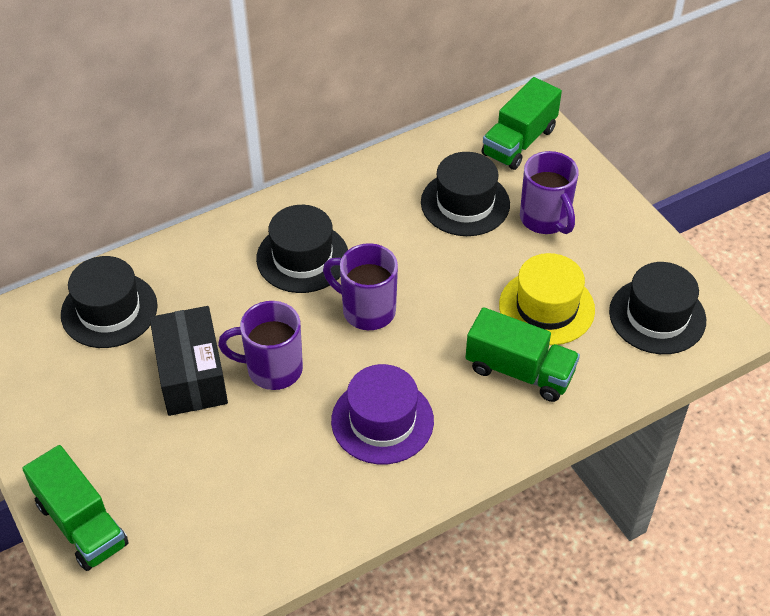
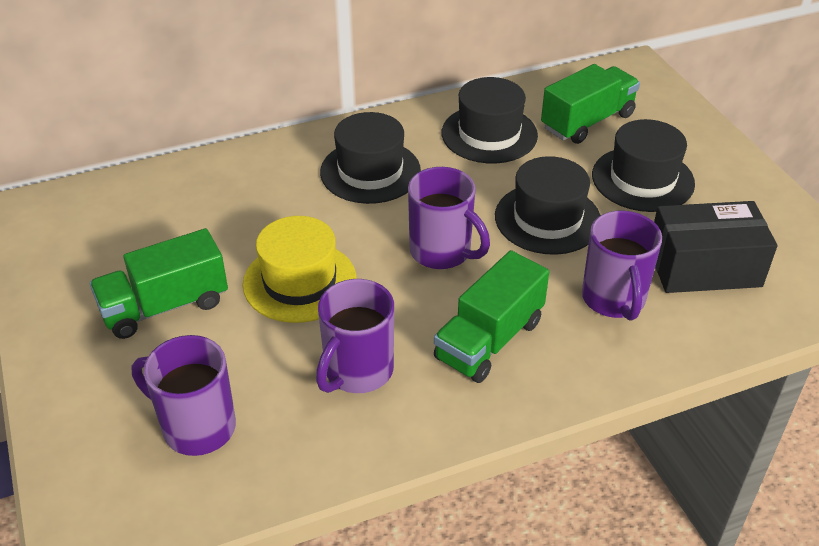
purple hat: [331,364,434,464] = 1 -> none = 0
purple mug: [218,301,303,390] [323,243,398,330] [520,151,579,234] = 3 -> [132,335,236,456] [316,279,394,393] [408,167,490,269] [582,211,662,321] = 4

